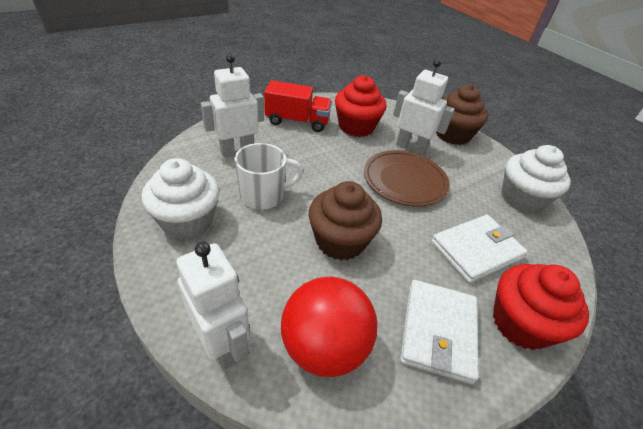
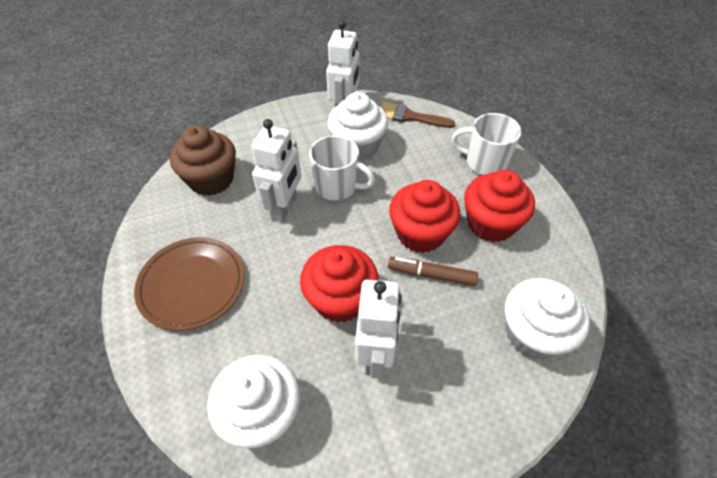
brown brush: none = 0 -> [381,102,455,128] = 1
brown cupcake: [309,181,382,260] [436,85,488,145] = 2 -> [170,125,236,196] = 1
brown marker: none = 0 -> [388,257,478,286] = 1
red ball: [281,276,378,377] = 1 -> none = 0
red cupcake: [335,75,387,137] [493,264,589,350] = 2 -> [300,245,379,323] [389,180,460,253] [464,170,535,242] = 3
red truck: [264,80,332,132] = 1 -> none = 0
white cupcake: [142,158,219,239] [501,145,571,213] = 2 -> [207,355,300,448] [327,92,388,161] [505,278,590,359] = 3
white mug: [234,143,303,210] = 1 -> [309,135,375,201] [451,113,521,175] = 2
white wallet: [400,280,479,384] [431,215,528,283] = 2 -> none = 0

